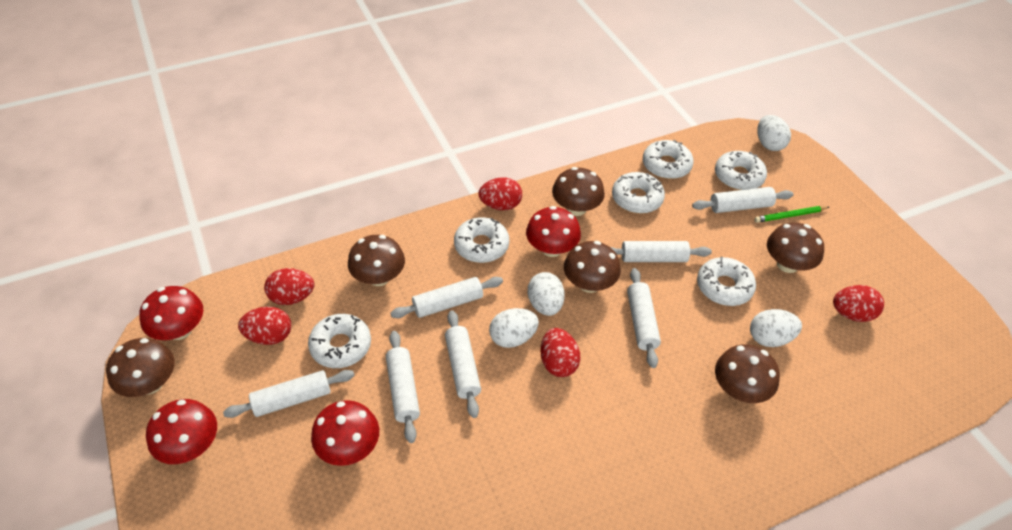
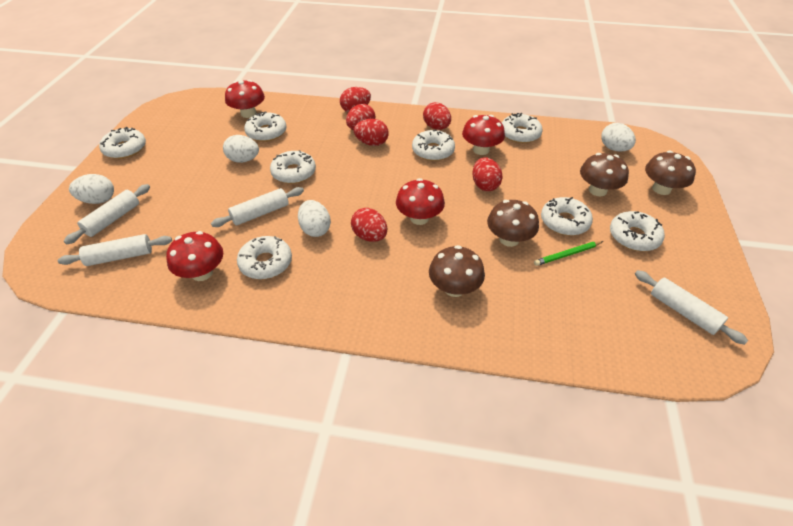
brown mushroom: [106,338,175,397] [348,235,405,286] [552,167,605,216] [564,241,621,293] [715,344,780,403] [767,223,824,273] = 6 -> [429,245,485,297] [487,200,539,247] [580,153,629,196] [645,151,696,195] = 4
red egg: [238,307,291,345] [264,268,314,305] [478,177,522,210] [540,328,581,377] [833,285,884,322] = 5 -> [340,87,371,112] [346,104,375,130] [351,208,387,242] [354,119,389,146] [423,102,451,130] [472,157,503,191] = 6
white donut: [308,314,371,368] [454,217,509,263] [612,172,665,214] [643,140,694,179] [697,257,756,306] [715,151,767,190] = 6 -> [99,127,146,159] [237,236,292,279] [244,111,287,142] [270,150,316,184] [412,130,455,161] [502,113,543,143] [541,197,593,236] [610,211,665,251] = 8
white rolling pin: [223,370,355,418] [386,331,420,443] [390,277,503,318] [445,310,481,418] [610,241,712,262] [627,268,661,368] [692,187,793,213] = 7 -> [58,234,172,266] [64,184,150,244] [211,187,304,227] [635,270,748,345] = 4

